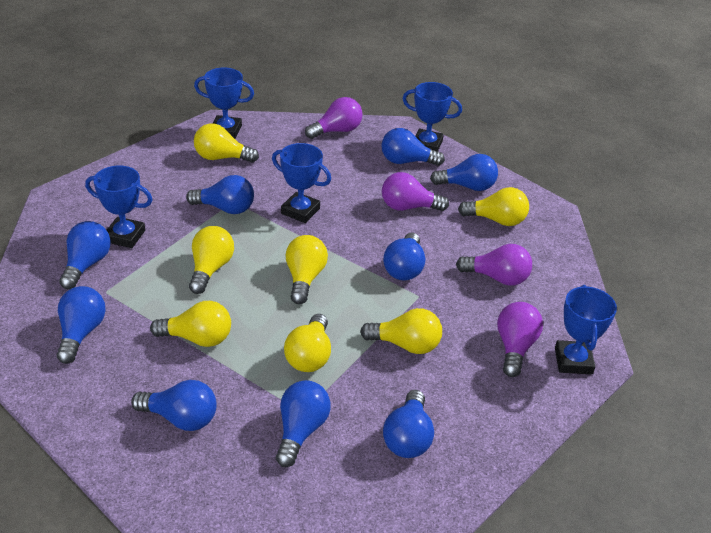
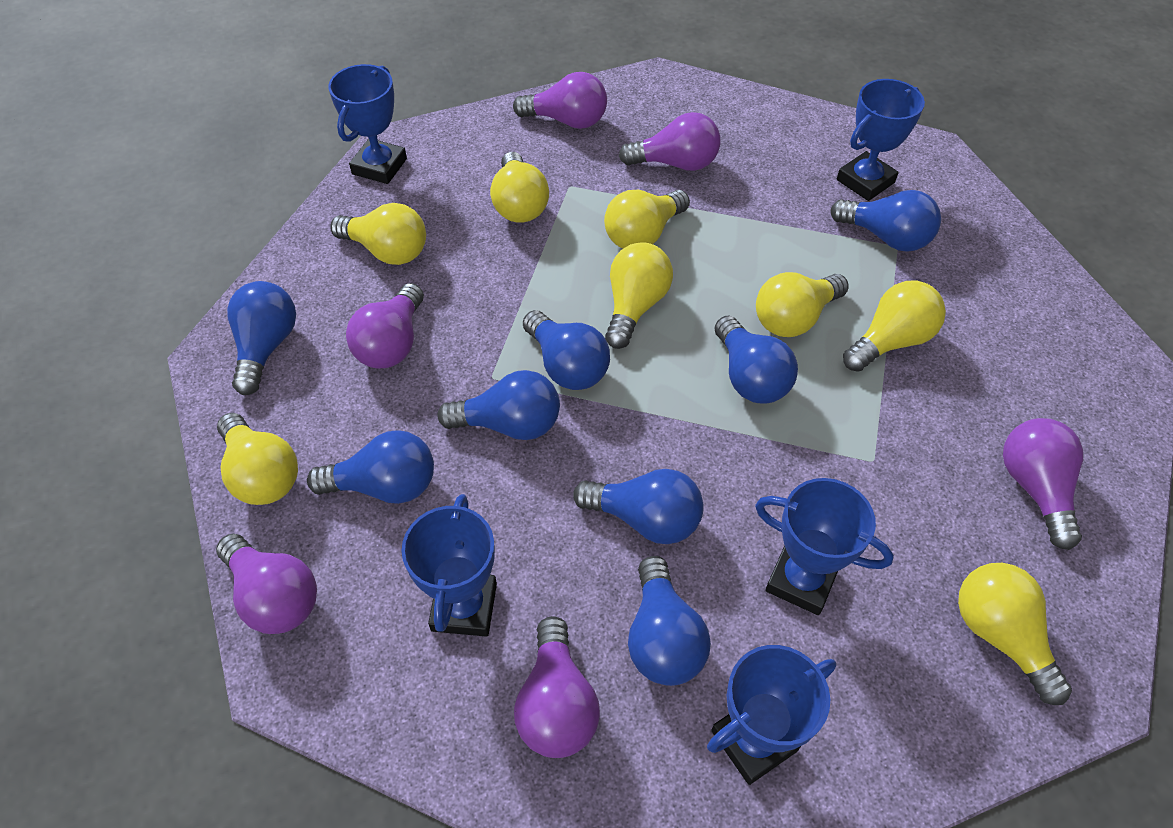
blue light bulb: [57,286,106,364] [59,221,111,289] [131,380,217,431] [186,175,254,214] [276,380,331,467] [381,128,445,166] [383,233,425,281] [383,390,434,458] [430,154,498,191] = 9 -> [227,281,296,395] [307,430,434,504] [437,370,560,440] [523,310,610,390] [573,469,704,544] [628,556,711,686] [714,315,798,404] [830,190,941,252] = 8
purple light bulb: [305,97,362,139] [382,172,449,211] [456,244,532,286] [497,302,543,377] = 4 -> [216,533,317,634] [346,283,424,369] [513,72,607,129] [514,616,600,758] [619,112,720,171] [1003,418,1083,550] = 6
yellow light bulb: [150,301,231,347] [189,226,234,294] [194,124,259,163] [284,314,331,372] [286,235,328,304] [360,308,442,354] [458,187,529,226] = 7 -> [217,413,298,505] [330,203,426,265] [490,152,549,223] [604,190,690,248] [605,242,673,349] [756,272,849,337] [843,280,946,372] [958,563,1072,705] = 8

